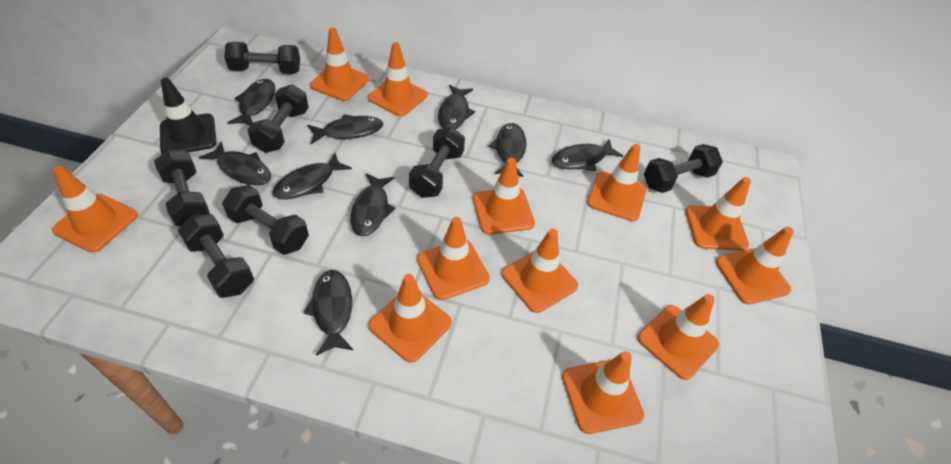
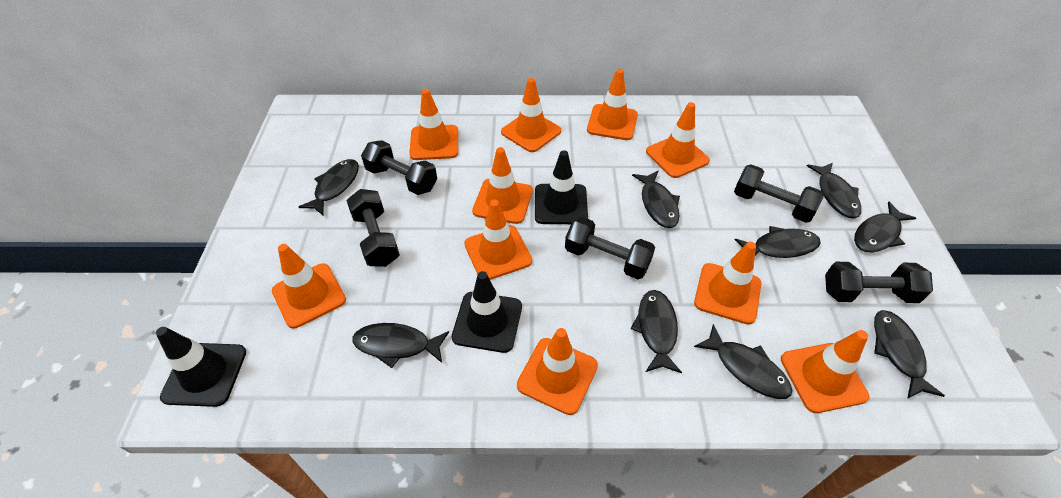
black dumbbell: [154,149,210,226] [178,214,254,298] [222,185,309,255] [224,42,300,74] [248,84,309,153] [409,127,465,198] [644,144,723,193] = 7 -> [346,189,400,267] [361,140,437,195] [565,217,655,279] [734,164,824,223] [825,262,933,303] = 5
black traffic cone: [160,78,217,154] = 1 -> [156,327,246,407] [452,271,522,353] [535,150,588,224] = 3
orange traffic cone: [52,166,138,253] [310,28,369,101] [368,42,428,117] [368,274,452,363] [417,217,490,300] [473,158,535,235] [502,229,578,313] [562,351,644,434] [587,144,646,221] [638,294,719,380] [685,177,751,251] [716,226,794,304] = 12 -> [272,244,346,328] [409,89,458,160] [464,200,532,280] [472,147,533,224] [501,78,561,152] [517,328,598,415] [587,69,638,140] [646,102,710,178] [694,242,761,325] [781,330,869,413] = 10

